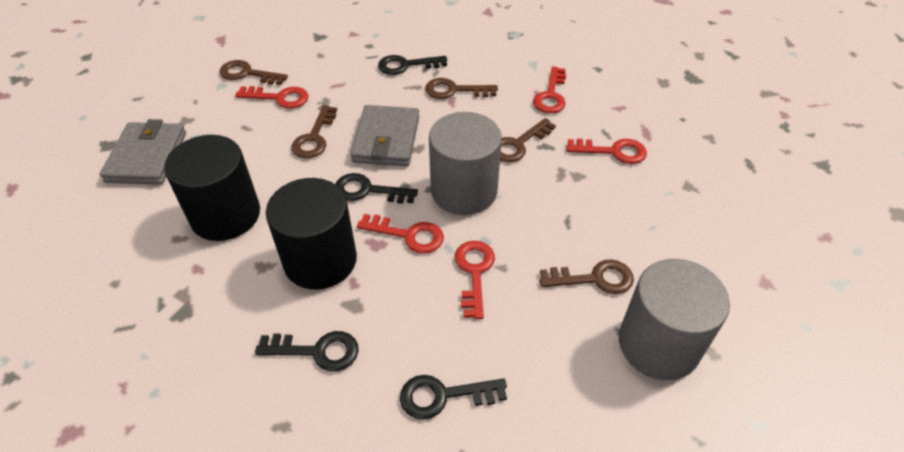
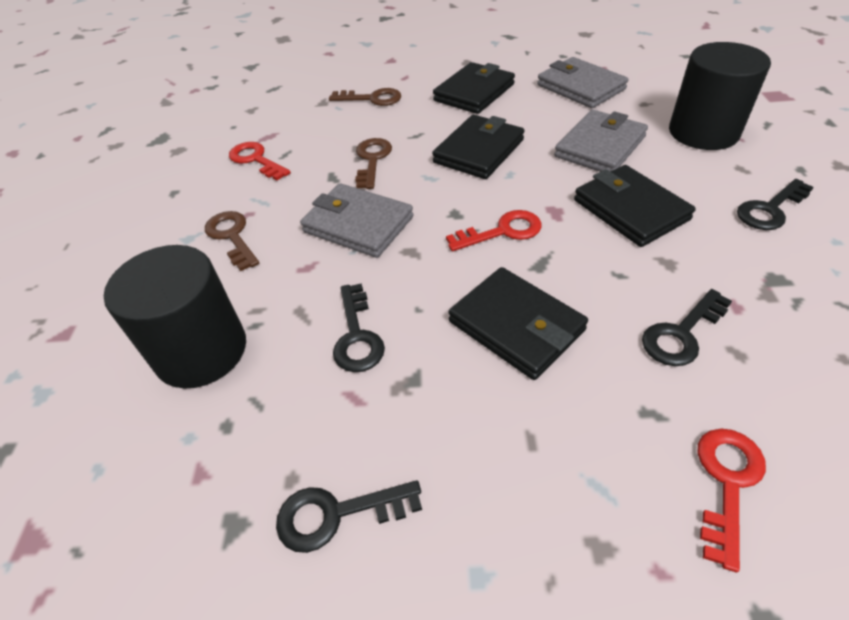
black wallet: none = 0 -> [432,115,525,179] [433,62,515,114] [448,267,588,380] [574,165,696,247] = 4
brown key: [220,60,288,85] [291,105,337,158] [425,78,498,99] [500,118,556,162] [540,259,634,294] = 5 -> [205,211,259,271] [329,88,401,106] [355,138,392,189] = 3
grey cylinder: [429,112,502,215] [619,259,730,380] = 2 -> none = 0
grey wallet: [100,119,186,185] [350,105,419,166] = 2 -> [300,183,413,258] [537,57,628,108] [554,110,648,172] = 3
red key: [235,86,308,109] [357,214,444,253] [455,241,495,319] [533,66,566,113] [566,139,647,164] = 5 -> [229,142,291,181] [446,210,542,251] [697,429,766,572] = 3

